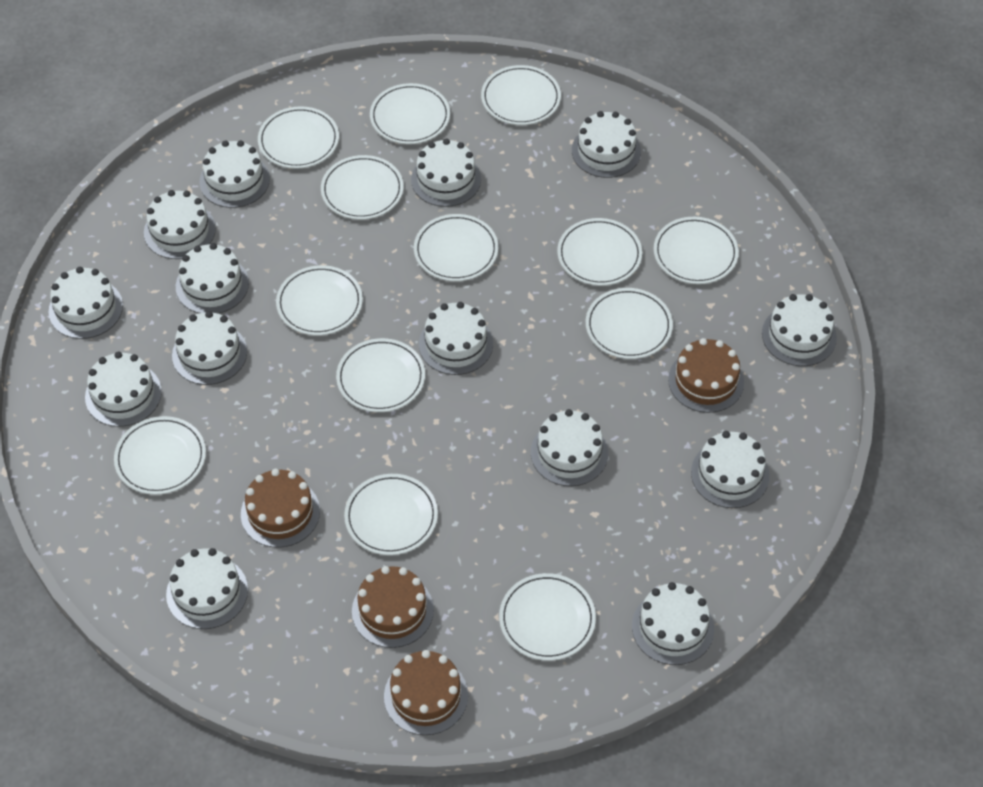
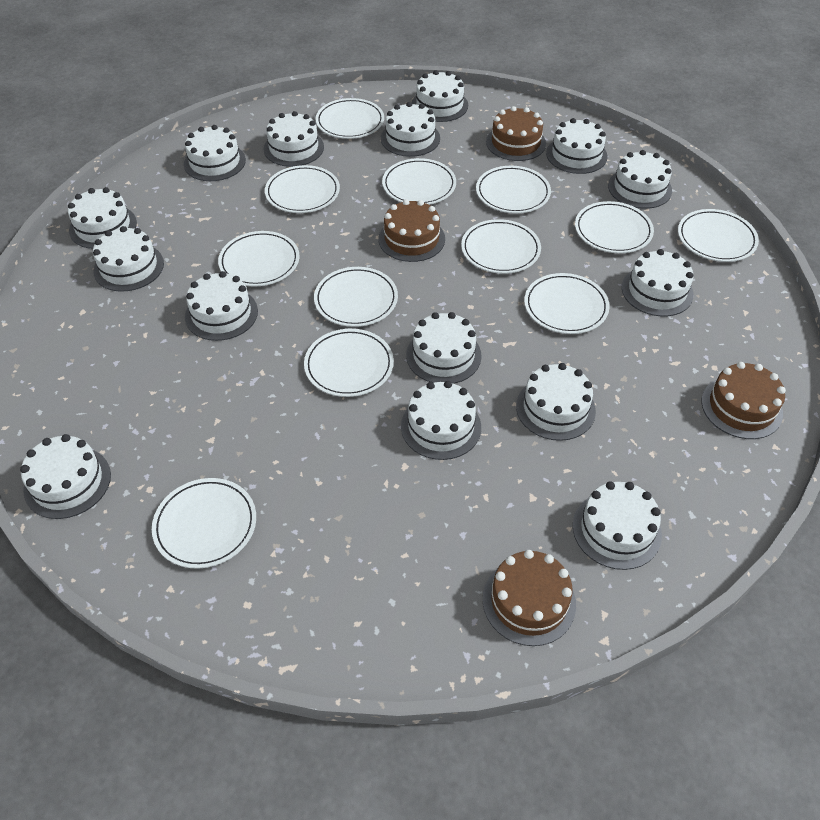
white cake: [49,267,123,339] [85,352,162,427] [144,190,216,259] [166,548,248,629] [172,311,247,385] [176,243,249,314] [199,140,270,208] [411,138,481,207] [419,302,493,375] [531,409,608,486] [572,111,641,178] [632,582,714,665] [691,431,769,508] [762,294,837,366] = 14 -> [20,434,111,519] [68,187,137,249] [93,226,164,292] [184,125,246,181] [185,271,258,341] [264,111,324,167] [381,102,440,157] [401,381,481,460] [406,312,481,384] [412,70,468,122] [516,363,596,441] [546,118,608,174] [573,481,662,570] [608,150,672,209] [622,249,694,317] = 15
white plate: [114,416,206,495] [258,106,339,169] [276,265,363,335] [321,155,404,220] [336,338,425,412] [344,474,438,555] [370,83,450,144] [414,214,498,281] [481,65,561,125] [499,573,596,661] [557,218,642,286] [586,288,673,359] [654,217,739,284] = 13 -> [152,478,256,569] [218,231,299,287] [265,165,340,213] [304,329,394,397] [314,267,398,327] [315,98,384,139] [382,158,456,205] [461,219,541,274] [476,166,551,213] [524,273,610,334] [575,201,654,253] [678,209,759,262] = 12

